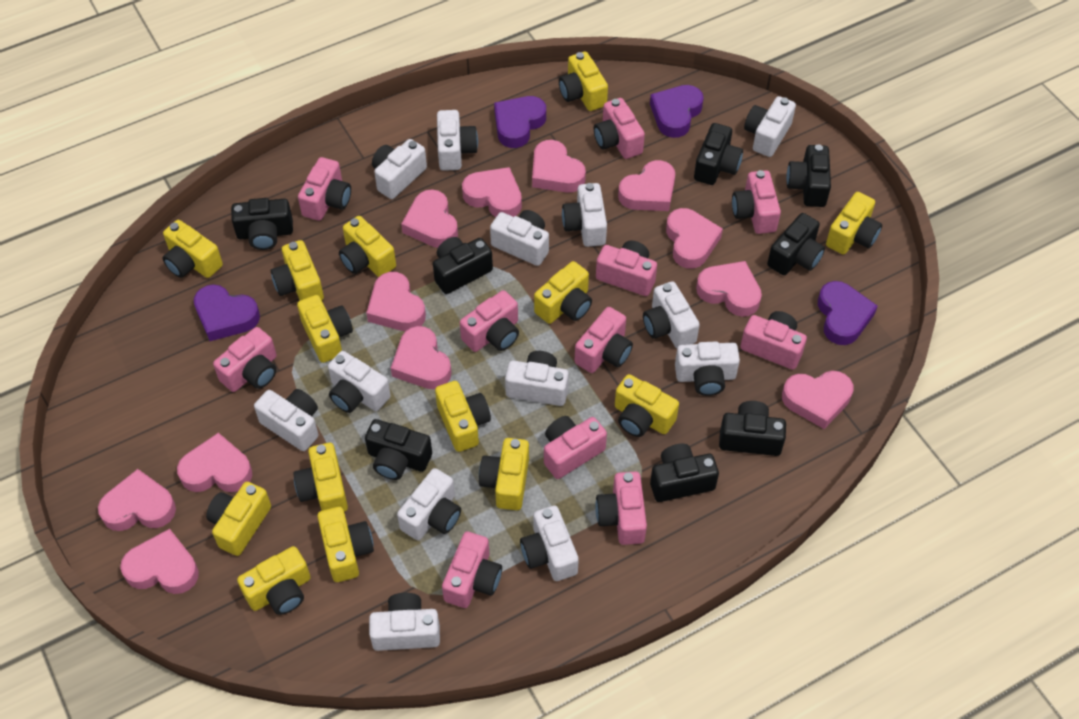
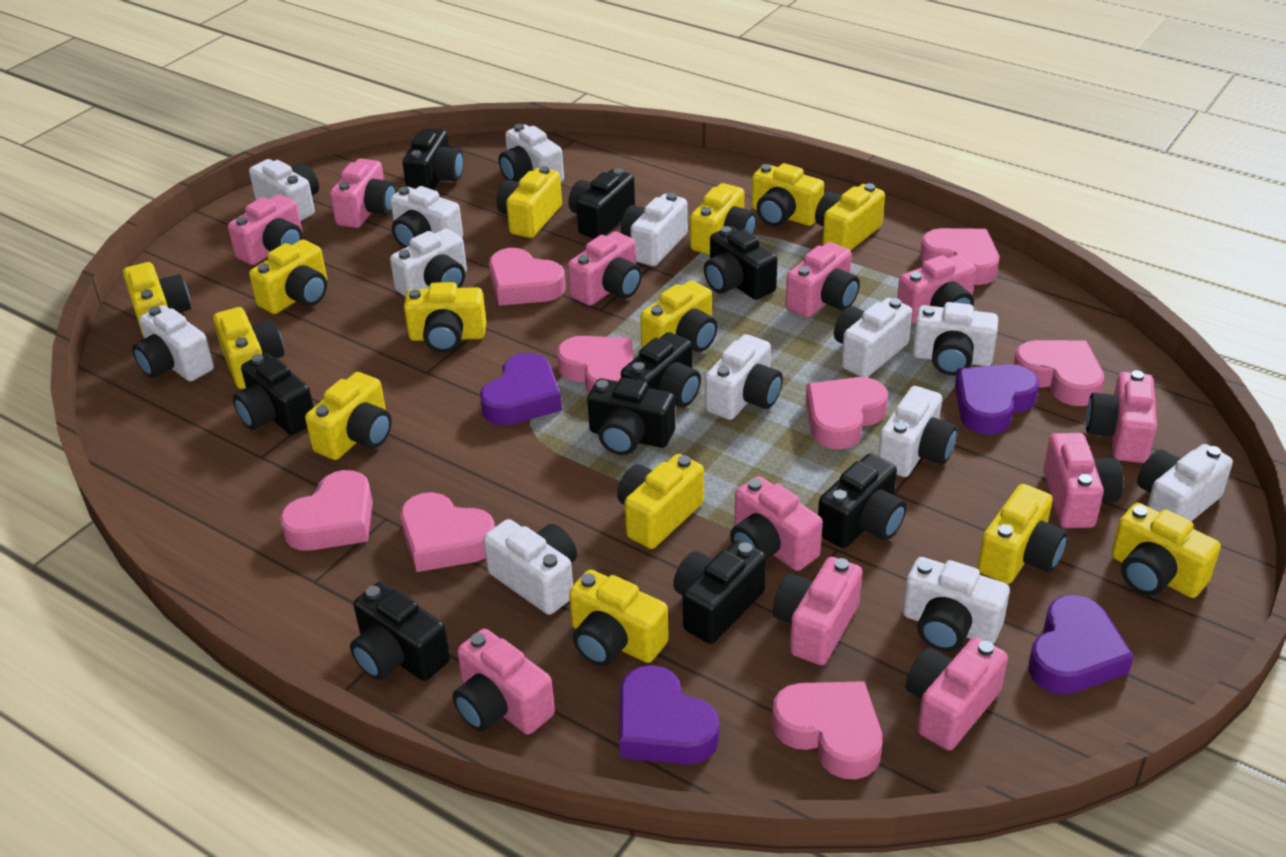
black camera: [231,198,293,250] [365,419,432,480] [433,237,493,294] [650,444,719,502] [694,123,743,185] [719,401,786,456] [767,213,825,275] [786,144,831,207] = 8 -> [233,353,314,435] [350,582,450,681] [402,128,464,190] [569,168,635,239] [587,377,675,455] [621,332,701,407] [673,540,766,644] [704,226,777,300] [818,453,907,548] = 9
pink heart: [98,469,176,531] [120,529,199,594] [177,433,252,492] [366,272,426,331] [391,326,452,389] [401,189,458,248] [462,167,522,217] [532,140,586,193] [618,160,675,211] [666,208,723,269] [696,261,762,317] [782,371,854,429] = 12 -> [280,470,373,551] [400,492,495,572] [489,248,566,306] [557,336,633,394] [772,681,882,779] [806,377,888,449] [920,228,999,285] [1013,340,1104,406] = 8

